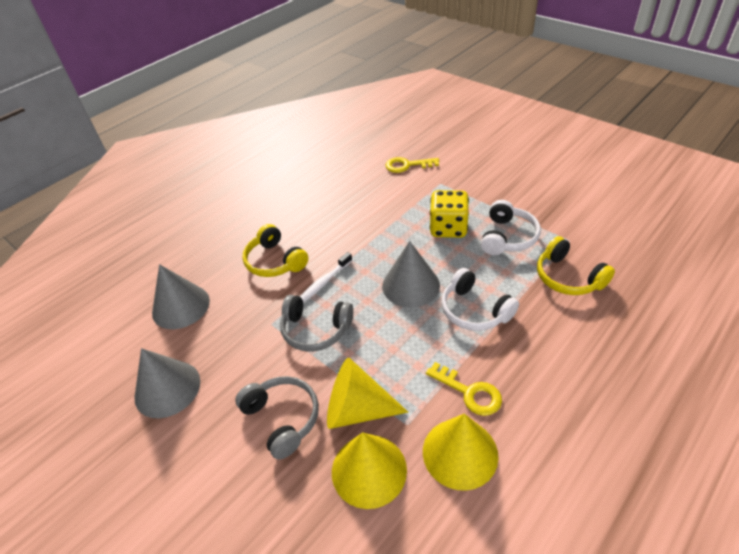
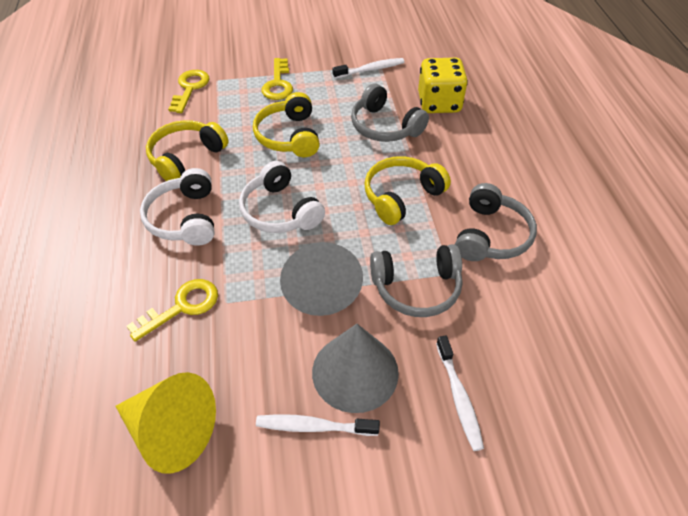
grey cone: [134,348,200,418] [152,264,210,329] [382,241,440,308] = 3 -> [280,242,363,316] [312,324,399,413] = 2
grey headphones: [235,376,319,460] [280,295,353,352] = 2 -> [351,83,429,142] [370,244,462,317] [455,183,537,261] = 3
white toothbrush: [300,252,352,303] = 1 -> [256,414,380,436] [333,58,404,79] [436,336,484,451] = 3
yellow cone: [327,358,408,429] [332,432,407,509] [423,414,499,491] = 3 -> [115,372,216,474] = 1
yellow headphones: [242,224,308,277] [537,236,615,295] = 2 -> [146,120,229,181] [253,92,320,157] [364,156,451,225] = 3
yellow key: [385,157,439,173] [426,362,502,416] = 2 -> [127,279,218,342] [168,70,209,113] [262,58,293,100] = 3

